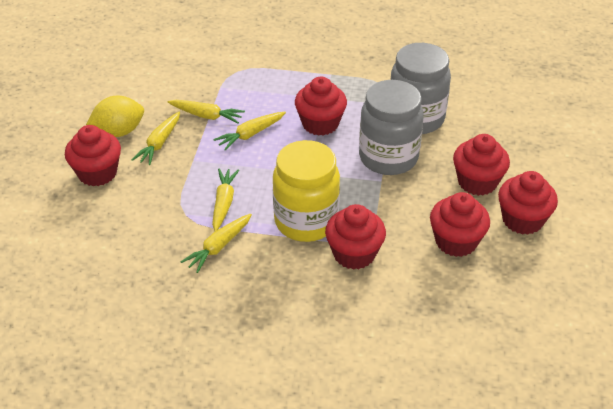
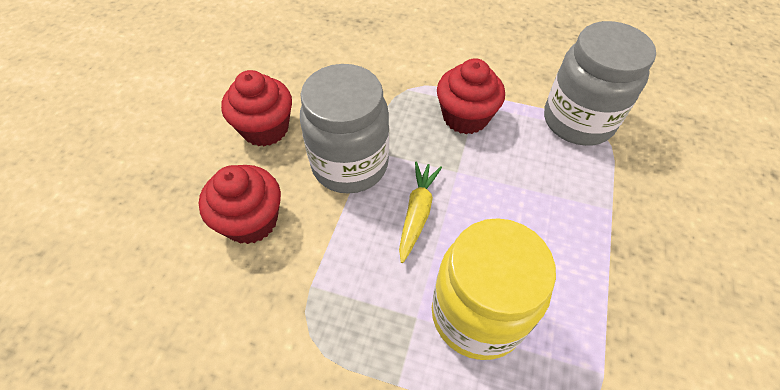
red cupcake: [65,125,121,186] [295,77,347,136] [325,204,386,270] [430,192,490,257] [453,134,510,196] [498,171,558,235] = 6 -> [199,165,281,244] [221,70,292,147] [437,58,505,134] = 3
yellow carrot: [131,112,180,165] [167,100,245,123] [180,214,252,273] [212,168,239,231] [213,112,286,150] = 5 -> [399,161,442,263] = 1
yellow lemon: [86,96,144,137] = 1 -> none = 0

